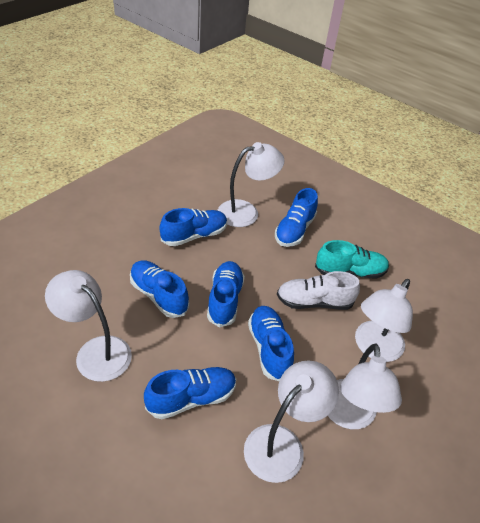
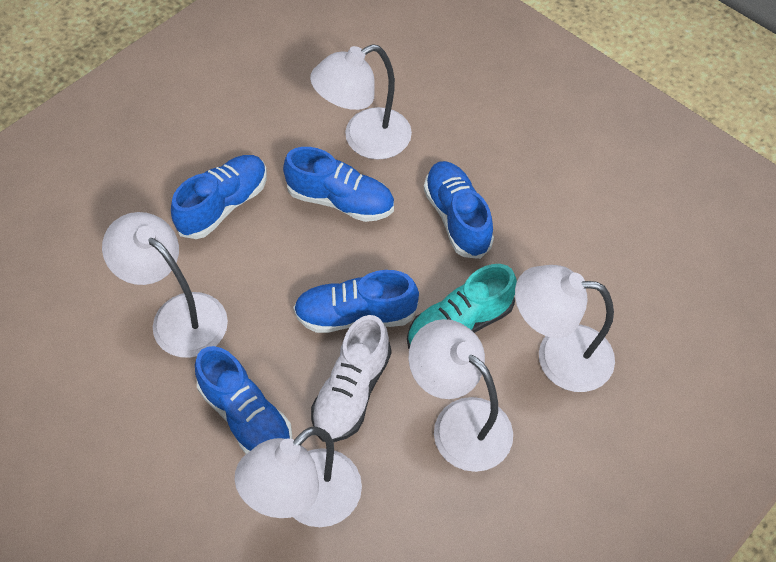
blue shoe: [130,260,189,318] [144,367,236,419] [160,208,227,246] [207,261,245,327] [248,306,294,381] [275,188,318,247] = 6 -> [171,155,267,239] [195,346,292,454] [283,147,394,222] [293,270,419,333] [424,161,494,259] = 5

